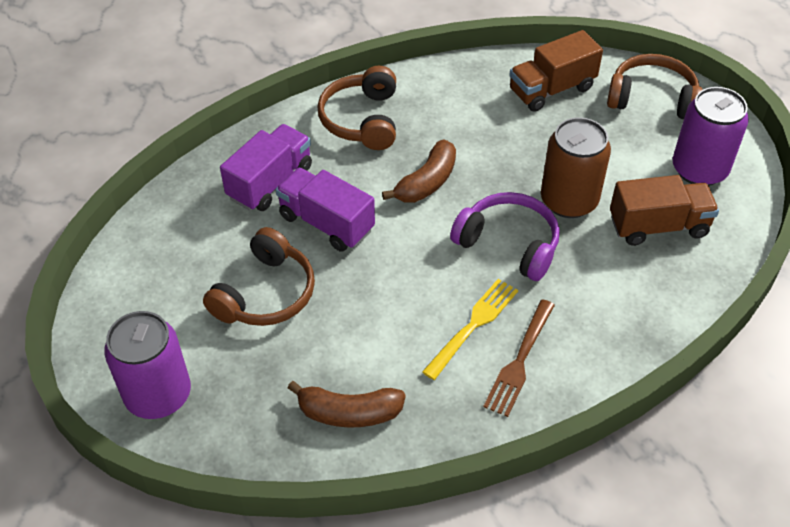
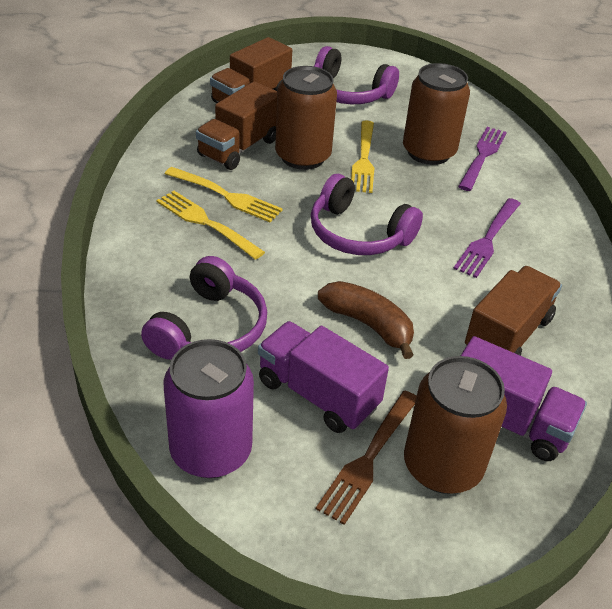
brown banana: [288,381,406,428] [382,140,456,203] = 2 -> [318,281,414,359] = 1
brown can: [541,117,611,218] = 1 -> [275,66,337,170] [403,63,470,165] [404,356,507,494] = 3
brown headphones: [203,227,315,326] [317,66,396,150] [607,54,702,119] = 3 -> none = 0
brown truck: [509,30,603,112] [610,175,719,246] = 2 -> [196,82,277,170] [210,37,292,103] [465,266,562,356] = 3
purple can: [104,311,191,419] [673,87,749,186] = 2 -> [164,339,254,478] = 1
purple fork: none = 0 -> [453,198,521,278] [458,127,507,191] = 2
purple headphones: [450,192,560,281] = 1 -> [141,256,267,360] [311,174,423,255] [314,46,399,104] = 3
yellow fork: [422,279,518,380] = 1 -> [156,191,265,260] [165,167,283,222] [351,121,374,193] = 3

